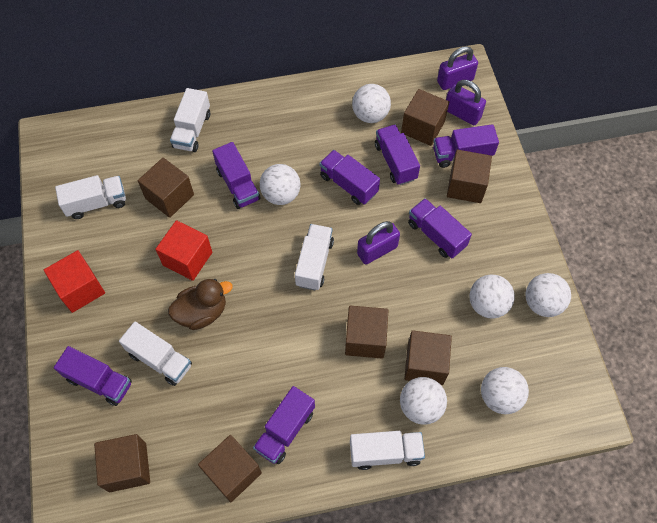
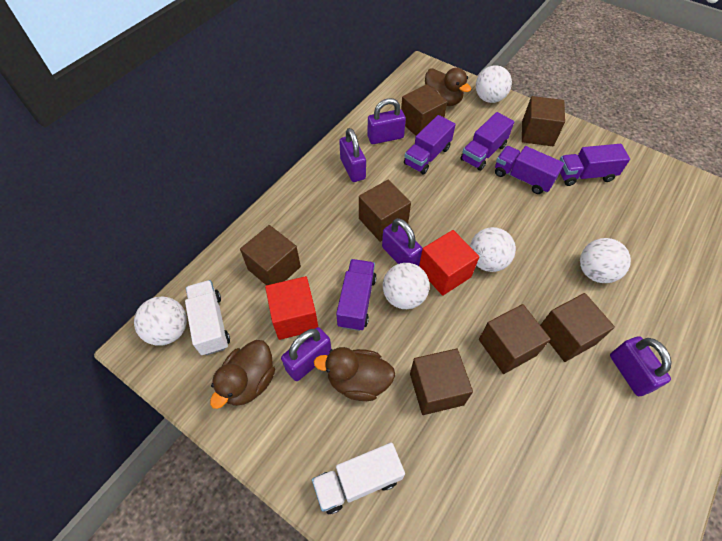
brown duck: [168,279,233,330] = 1 -> [210,340,275,409] [314,347,395,401] [425,67,471,106] = 3
purple padlock: [357,221,400,265] [437,46,478,90] [446,80,486,125] = 3 -> [281,327,331,381] [339,128,366,182] [367,98,406,144] [382,218,423,266] [610,336,672,396] = 5
purple truck: [54,346,132,406] [212,142,260,209] [253,386,315,464] [319,150,380,205] [375,124,420,185] [408,198,472,258] [433,124,499,168] = 7 -> [336,259,376,331] [404,115,456,174] [460,112,514,171] [495,146,564,194] [560,144,630,186] = 5
white ball: [260,164,300,205] [352,84,391,123] [400,377,447,425] [470,275,515,319] [481,367,529,414] [526,273,571,317] = 6 -> [134,297,187,346] [383,263,430,309] [470,227,516,272] [476,65,512,103] [580,238,631,283] = 5
white truck: [55,175,126,219] [119,322,192,386] [170,88,210,152] [295,224,334,290] [350,431,425,470] = 5 -> [185,280,230,355] [312,443,405,514] = 2

